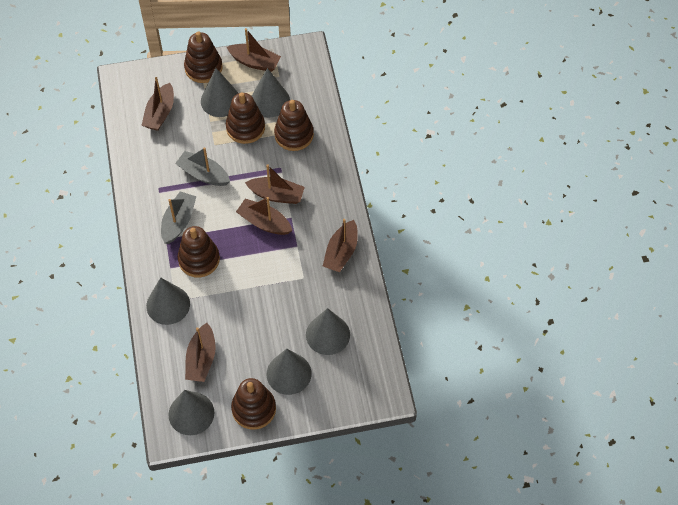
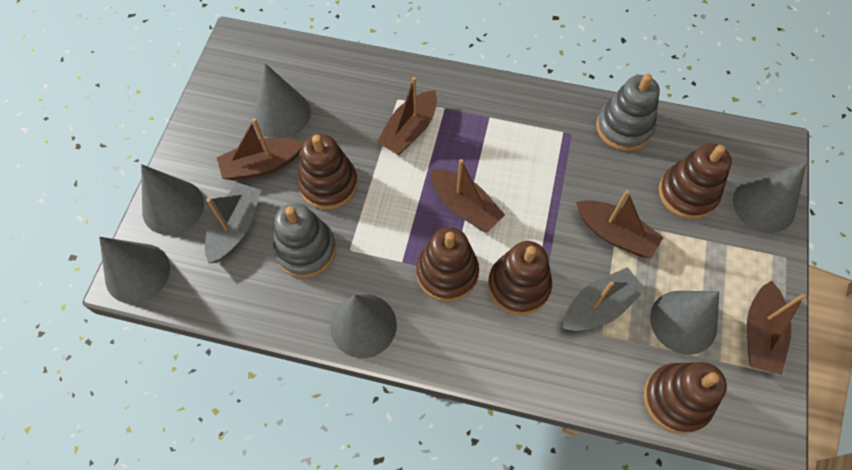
brown boat: [142,77,174,131] [185,323,216,382] [227,28,281,72] [236,197,292,235] [245,164,305,204] [323,219,358,272] = 6 -> [217,118,303,181] [377,77,437,155] [430,159,505,233] [576,190,663,258] [747,281,805,375] = 5
grey stacking toy: none = 0 -> [273,203,336,278] [596,74,660,151] = 2

